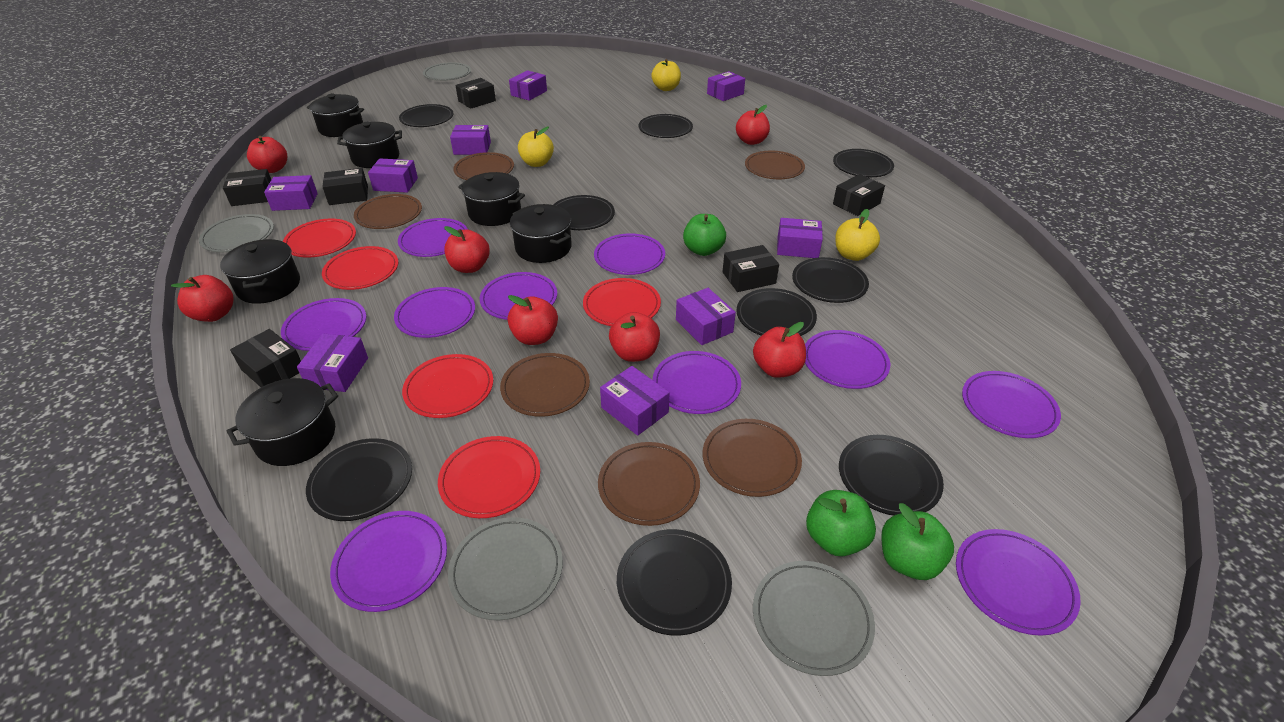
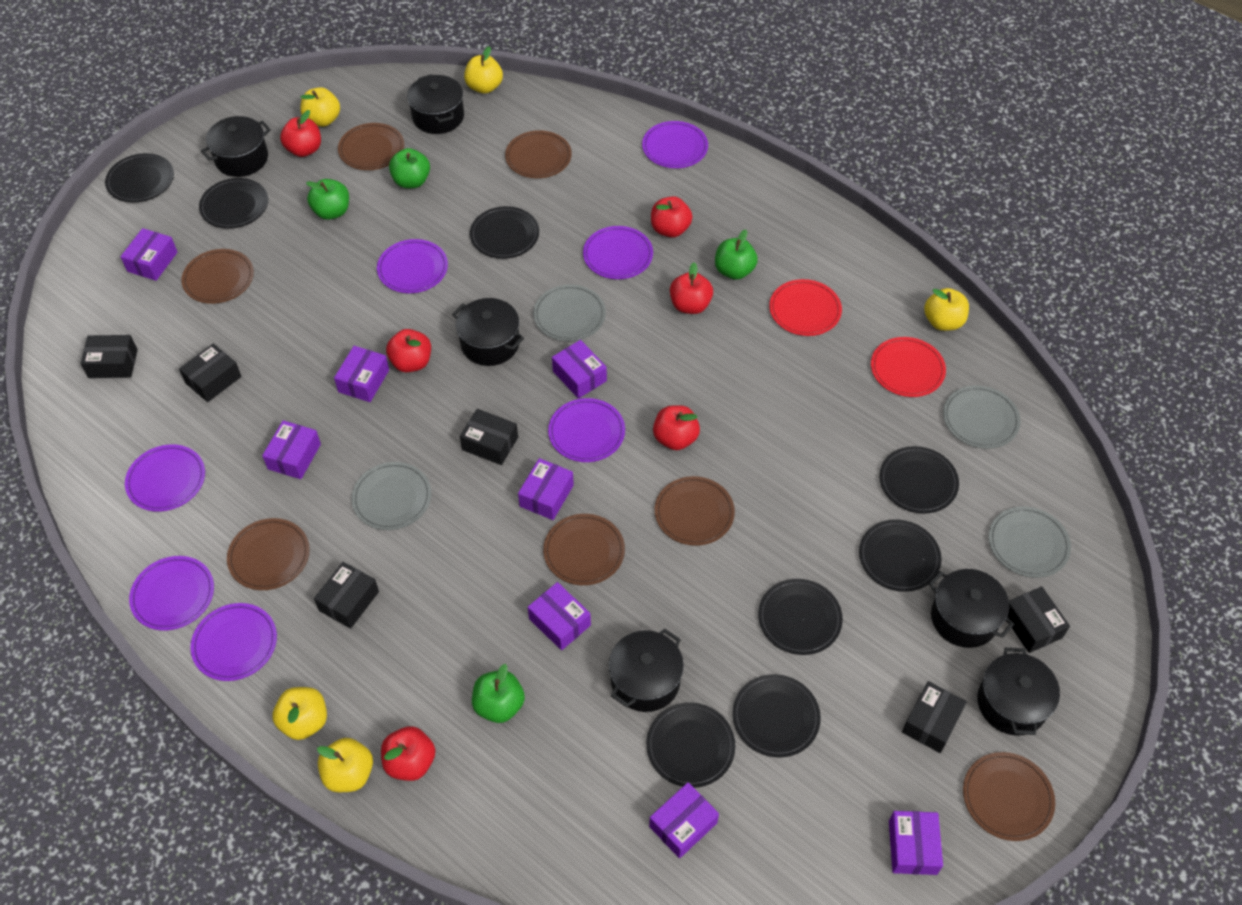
black plate: [306,438,412,521] [399,104,453,127] [553,195,615,230] [617,529,732,635] [639,114,693,138] [736,288,817,336] [792,257,869,303] [833,149,894,177] [839,435,944,516] = 9 -> [105,153,174,203] [199,178,268,229] [470,206,539,259] [646,702,735,788] [732,674,821,757] [758,579,843,655] [859,520,942,592] [879,446,959,514] = 8
brown plate: [354,194,422,229] [453,152,514,180] [500,353,590,417] [598,442,700,526] [703,419,802,497] [745,151,805,179] = 6 -> [181,249,254,304] [227,518,310,590] [338,123,404,170] [505,130,572,178] [543,514,625,585] [655,476,735,546] [963,752,1055,841] = 7
green apple: [683,214,726,256] [806,490,876,556] [881,503,954,580] = 3 -> [306,179,349,220] [389,148,430,188] [472,664,525,723] [715,230,758,280] = 4
purple box: [264,175,318,211] [297,334,368,392] [368,159,418,193] [450,125,491,155] [509,70,547,101] [600,366,670,436] [676,288,736,345] [707,71,745,101] [777,218,823,258] = 9 -> [120,228,177,281] [262,420,321,479] [334,346,389,402] [518,458,574,520] [528,582,591,650] [552,340,607,399] [649,782,719,858] [889,811,943,875] = 8
purple plate: [281,298,366,351] [330,511,447,612] [394,287,475,338] [398,218,468,257] [480,272,557,320] [594,233,665,275] [652,351,741,414] [805,330,890,389] [956,529,1081,636] [962,371,1061,438] = 10 -> [125,444,205,512] [129,556,214,631] [190,603,277,681] [377,239,448,293] [548,398,625,462] [583,226,653,279] [642,121,708,168] = 7
red apple: [171,275,234,322] [247,136,287,173] [444,226,490,273] [508,295,558,345] [609,312,660,362] [736,105,770,145] [753,322,806,378] = 7 -> [280,110,321,157] [381,726,435,781] [386,329,431,372] [651,196,692,238] [653,405,700,450] [670,262,713,314] = 6
red plate: [283,219,356,258] [322,246,398,290] [402,354,493,418] [438,436,540,518] [583,278,661,326] = 5 -> [769,279,842,336] [871,337,946,397] = 2
yellow apple: [518,127,554,167] [651,59,681,91] [835,209,880,261] = 3 -> [273,687,327,740] [300,87,340,127] [317,738,373,792] [464,46,503,94] [924,288,969,331] = 5

